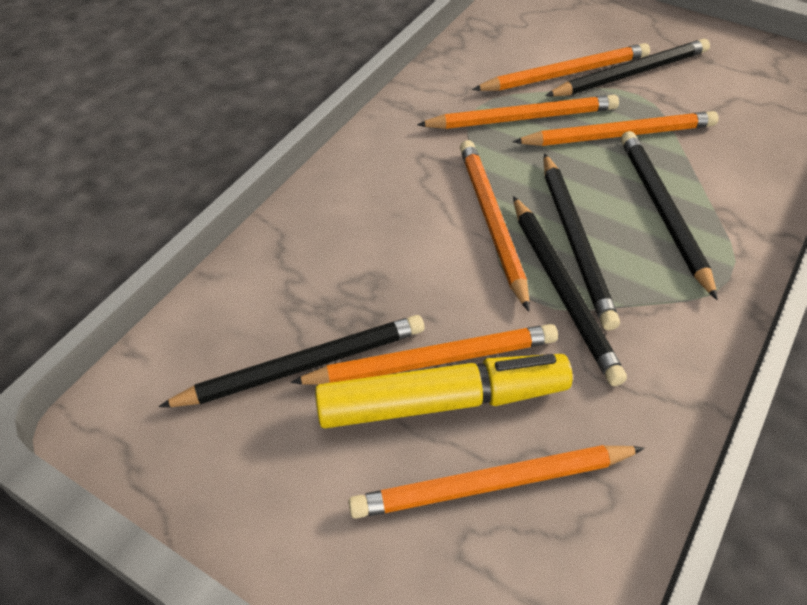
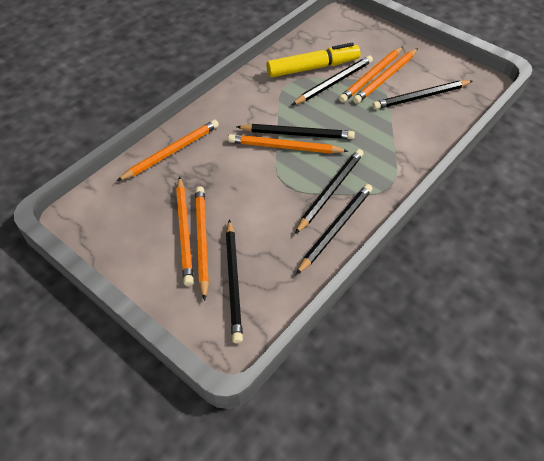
black pencil: [158,315,424,407] [513,196,627,386] [543,153,620,330] [545,39,710,97] [621,131,718,300] = 5 -> [226,219,243,343] [237,124,355,139] [292,55,373,105] [295,149,363,234] [296,184,373,275] [372,80,473,110] = 6

